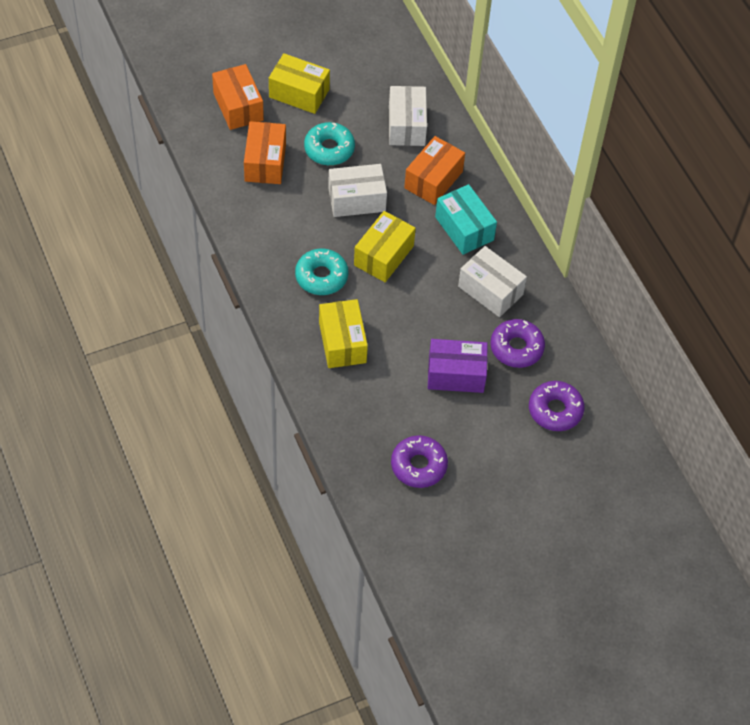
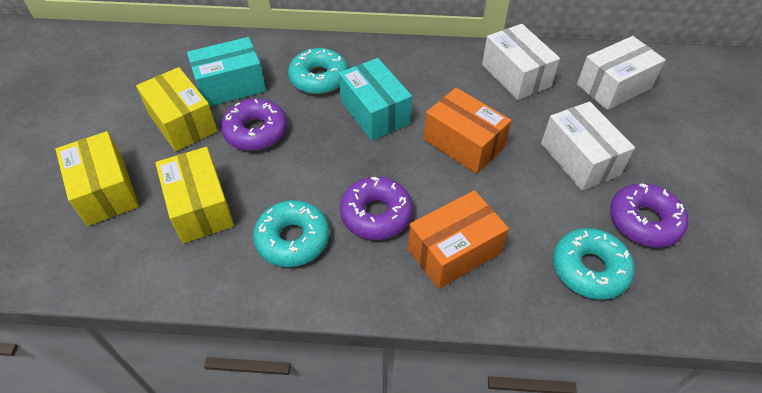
orange box: [212,64,264,130] [244,121,286,184] [404,136,465,205] = 3 -> [408,190,509,289] [424,88,511,174] = 2
purple box: [428,339,488,393] = 1 -> none = 0
turquoise box: [435,184,497,255] = 1 -> [187,37,266,106] [339,58,412,141] = 2
turquoise donut: [295,248,349,295] [304,122,355,165] = 2 -> [253,200,329,267] [288,48,348,94] [553,228,635,300] = 3

